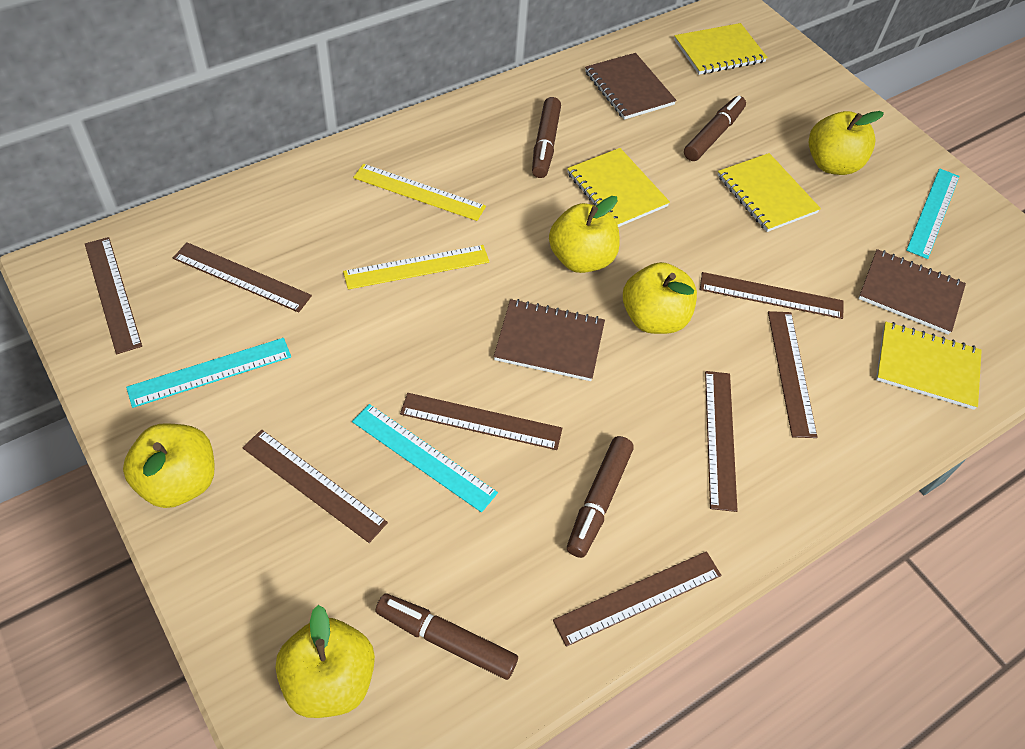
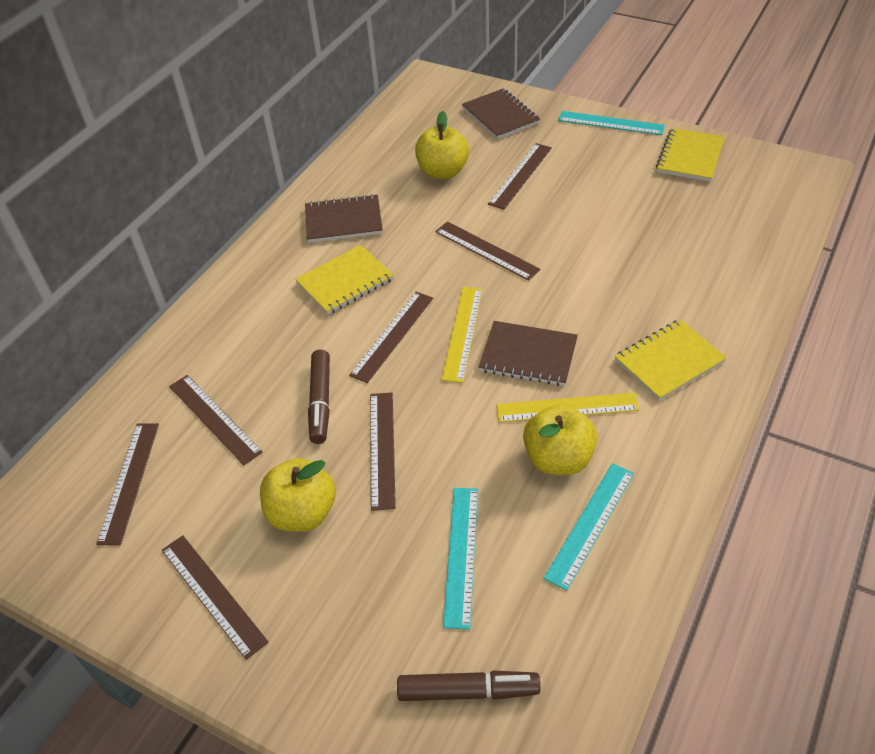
brown marker: [375,593,518,680] [532,97,561,178] [567,436,634,558] [684,95,746,161] = 4 -> [308,350,330,444] [397,670,540,701] = 2
brown ruler: [85,237,142,354] [173,242,312,313] [242,430,388,543] [400,393,562,450] [553,551,721,647] [700,272,844,319] [705,371,738,512] [768,311,818,438] = 8 -> [96,423,159,546] [162,535,269,660] [169,375,263,465] [349,292,433,383] [370,392,396,511] [435,222,540,281] [488,143,552,209] = 7
yellow apple: [123,423,215,508] [276,605,375,718] [549,196,620,273] [623,262,697,334] [809,111,884,175] = 5 -> [260,458,336,532] [415,111,469,179] [523,404,597,475] = 3
yellow notebook: [567,148,670,227] [674,23,768,75] [718,153,821,232] [876,322,982,410] = 4 -> [295,245,394,315] [614,319,727,401] [656,128,725,182] = 3

